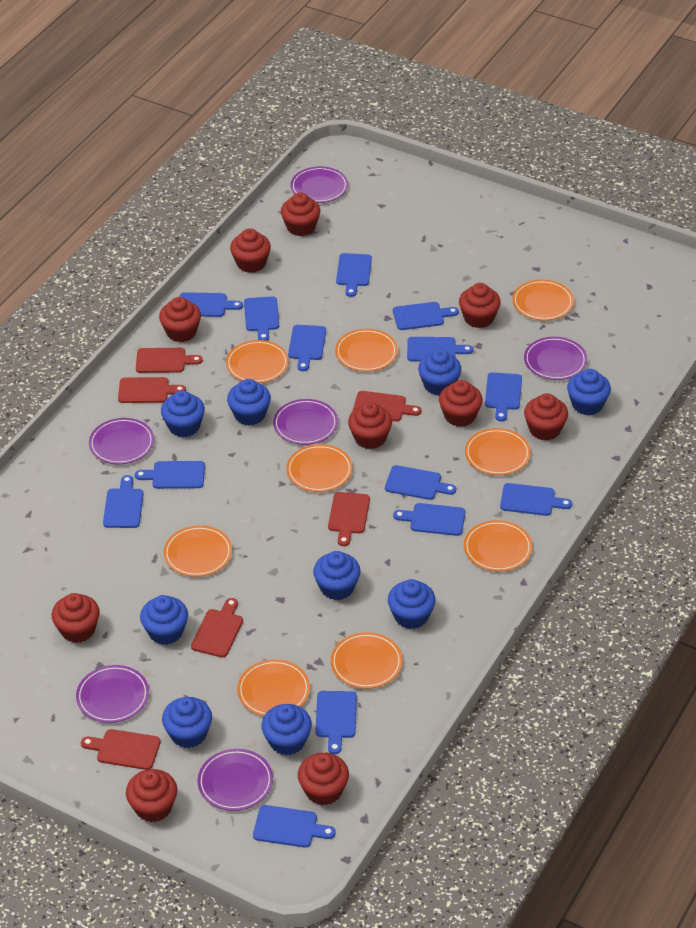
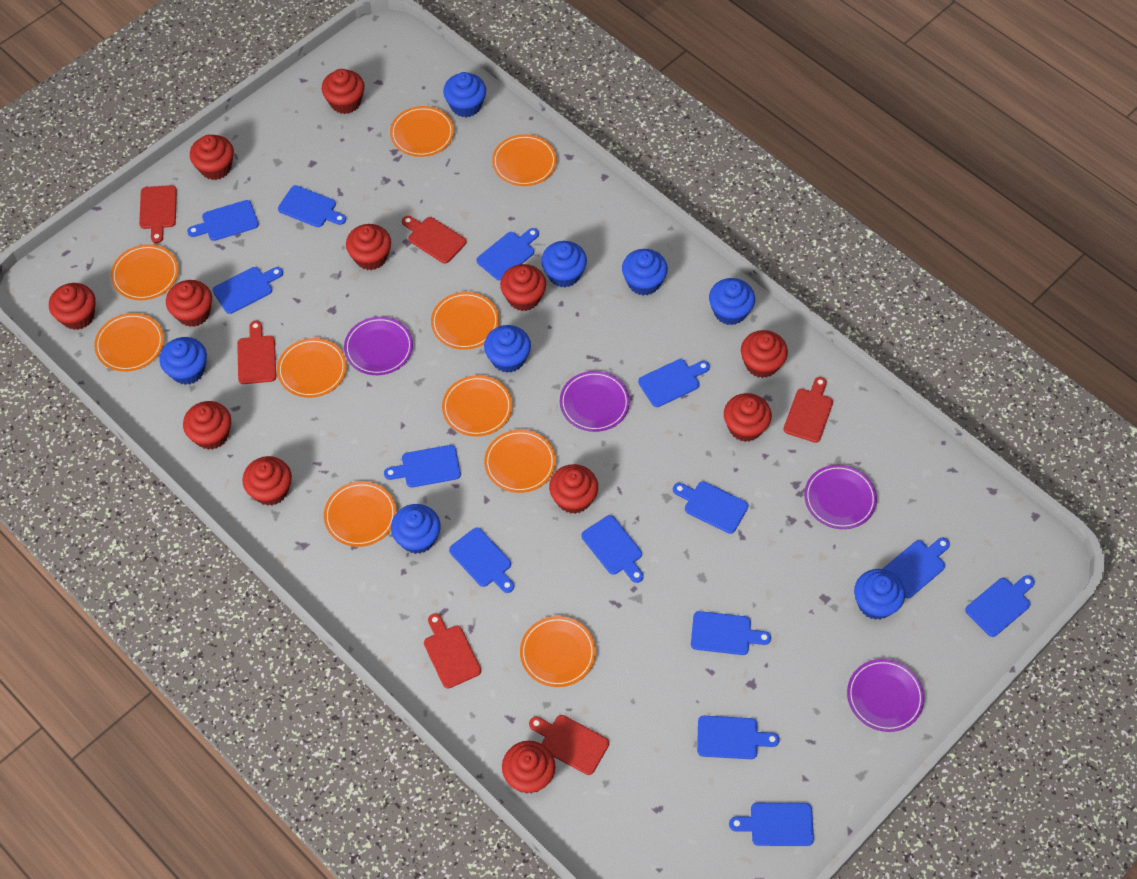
blue cupcake: [140,595,188,645] [161,390,205,437] [162,697,212,748] [227,379,271,426] [261,704,312,755] [313,551,361,600] [388,579,435,629] [418,349,461,396] [567,369,611,415] = 9 -> [159,337,207,385] [391,504,441,554] [443,72,486,117] [484,325,531,373] [541,241,587,287] [622,249,668,295] [709,278,755,325] [854,569,905,620] = 8
orange plate: [164,525,232,577] [226,340,289,383] [237,659,310,716] [286,444,353,492] [331,632,403,689] [335,329,398,372] [464,520,533,572] [465,428,531,475] [512,280,574,321] = 9 -> [94,313,164,372] [111,244,179,300] [277,338,347,398] [324,481,397,547] [390,106,454,157] [431,292,499,350] [442,375,512,436] [484,430,556,493] [492,134,557,186] [520,616,596,687] = 10
purple plate: [76,665,149,723] [89,418,154,464] [198,749,273,811] [273,399,338,445] [290,166,348,203] [524,337,587,380] = 6 -> [344,317,413,375] [560,371,630,432] [804,465,877,529] [847,659,924,732] = 4
red cupcake: [52,593,100,643] [126,769,177,822] [159,297,201,342] [230,228,271,273] [281,192,320,236] [298,753,349,805] [348,402,392,449] [439,380,483,427] [459,283,501,328] [524,393,568,440] = 10 -> [49,283,96,330] [166,280,212,327] [183,401,231,450] [190,135,234,180] [242,456,292,506] [322,69,365,114] [346,224,391,270] [500,264,546,311] [502,741,556,793] [549,464,598,514] [724,393,772,442] [741,330,788,378] = 12

